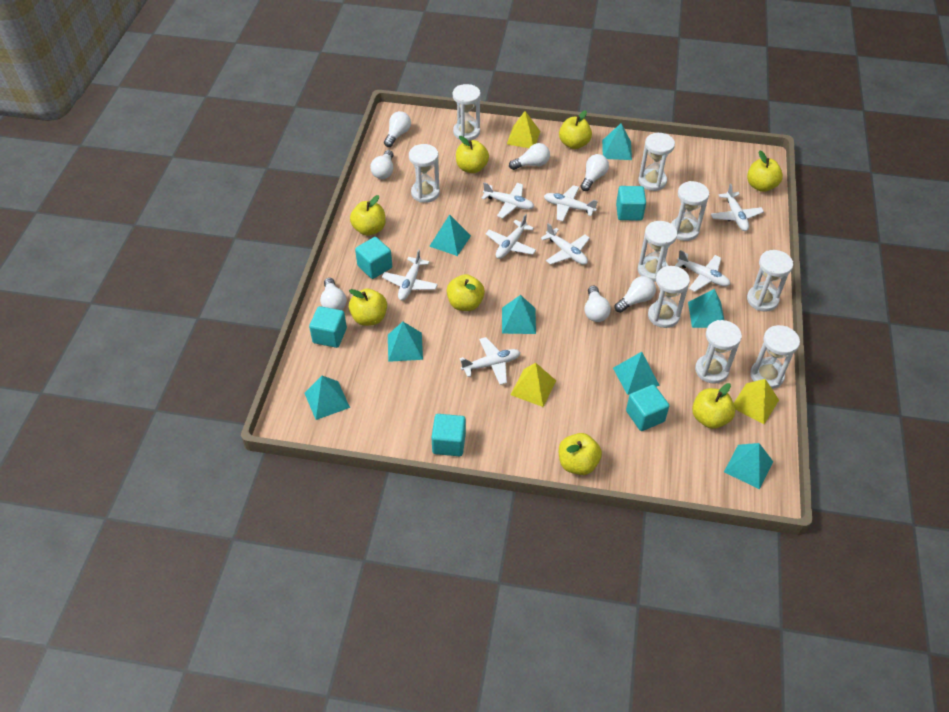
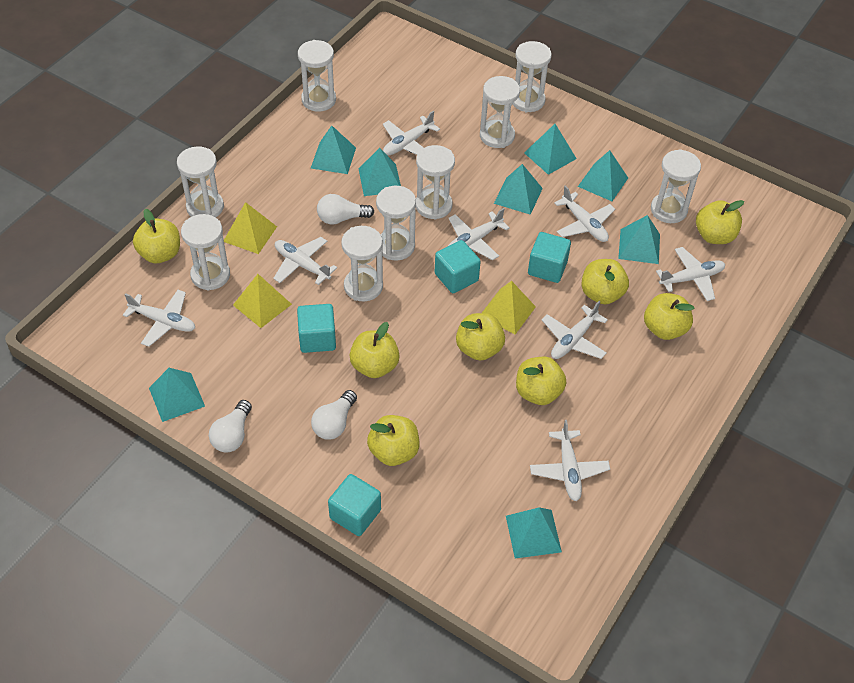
turquoise cube: [309,306,347,348] [355,237,392,279] [431,414,466,456] [616,186,646,220] [626,385,669,431] = 5 -> [297,304,336,353] [328,474,381,536] [435,240,481,293] [528,232,571,283] = 4
white light bulb: [320,278,346,310] [370,150,393,179] [384,111,411,147] [509,143,550,170] [580,154,609,191] [584,285,611,322] [615,276,656,313] = 7 -> [209,400,252,453] [311,390,357,440] [317,194,374,225] = 3

